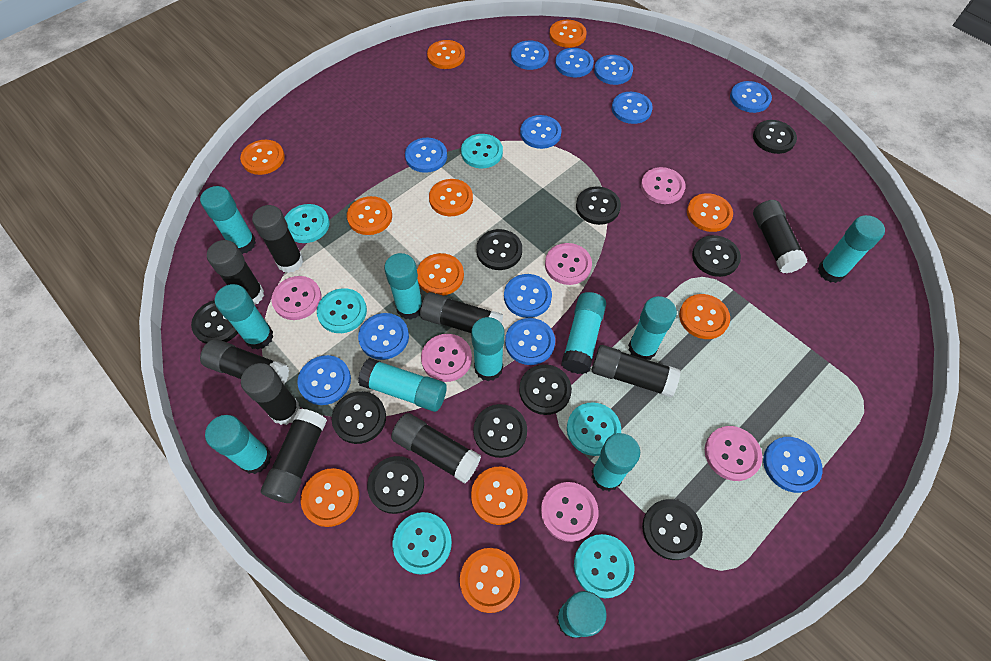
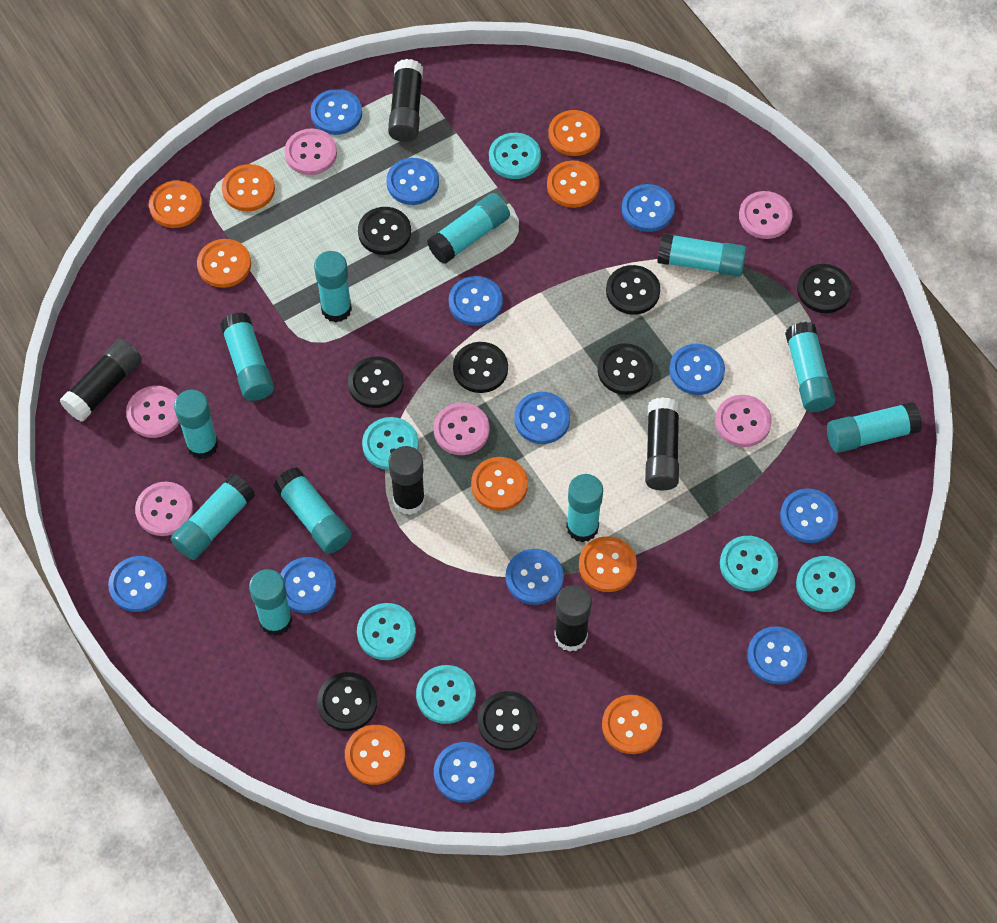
black button: [191,300,238,344] [332,391,386,444] [367,456,424,514] [473,404,527,458] [476,229,522,270] [519,364,572,415] [576,187,621,225] [642,499,703,560] [692,235,741,277] [753,120,797,154] = 10 -> [317,672,377,731] [348,356,403,408] [358,207,411,255] [453,342,508,393] [478,691,538,751] [598,343,653,395] [606,265,660,315] [797,264,852,313] = 8
black glue stick: [200,339,289,385] [207,240,264,305] [241,363,300,425] [252,205,303,273] [261,408,327,503] [391,413,481,484] [420,292,503,333] [592,345,681,398] [753,200,807,274] = 9 -> [60,339,142,421] [388,59,423,142] [389,446,425,515] [554,585,592,652] [645,397,680,490] = 5
orange button: [240,140,285,175] [301,468,359,527] [347,196,392,235] [417,253,464,296] [427,40,465,69] [429,179,473,216] [460,548,520,613] [471,467,528,525] [549,20,587,48] [679,294,730,339] [687,193,733,232] = 11 -> [149,180,202,228] [197,239,251,288] [222,164,275,211] [345,725,405,785] [471,457,528,511] [547,160,600,208] [548,110,600,156] [579,536,637,592] [602,695,662,754] = 9

